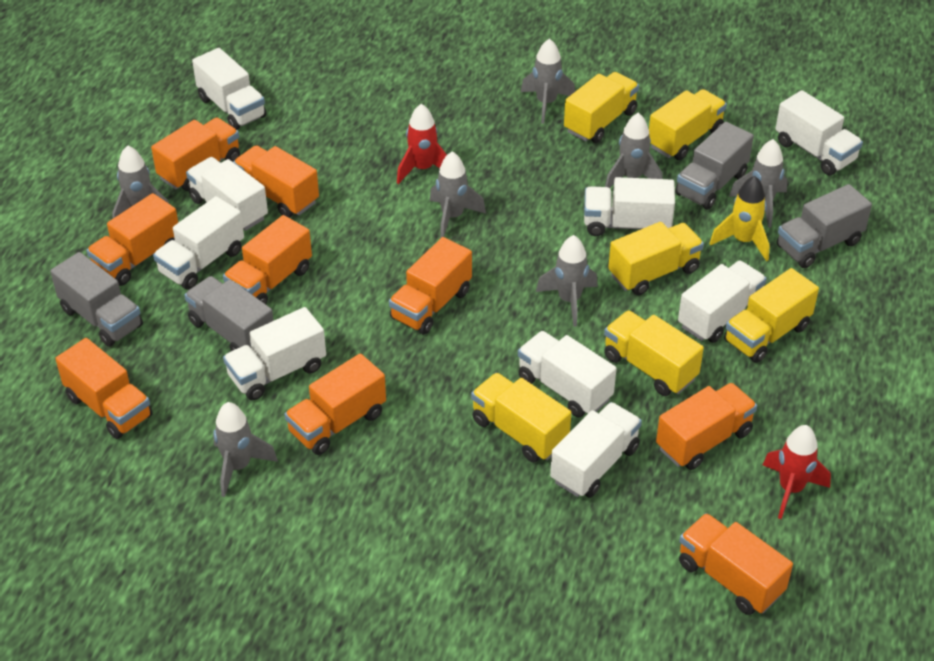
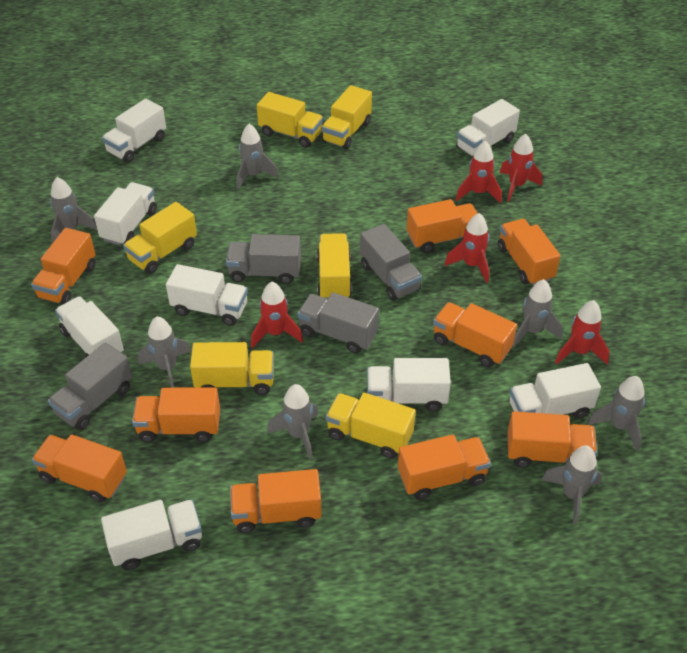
red rocket: [397,104,447,184] [763,425,831,519] = 2 -> [251,282,303,348] [444,213,490,283] [456,141,502,204] [500,134,542,201] [555,300,610,364] = 5
white truck: [153,196,244,290] [186,157,268,231] [192,48,266,130] [223,307,326,400] [518,331,617,418] [550,402,642,498] [584,177,675,236] [678,260,767,343] [775,90,863,175] = 9 -> [55,296,124,357] [94,182,157,246] [101,500,202,570] [102,99,166,163] [166,264,248,326] [367,358,451,412] [456,99,520,156] [510,363,601,419] = 8
yellow rocket: [710,176,770,261] = 1 -> none = 0

